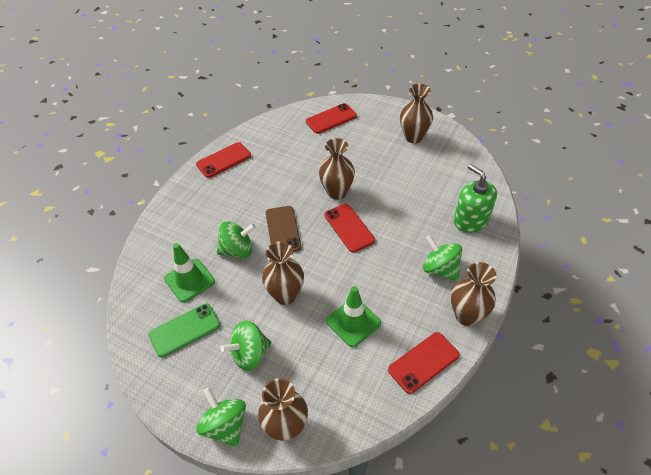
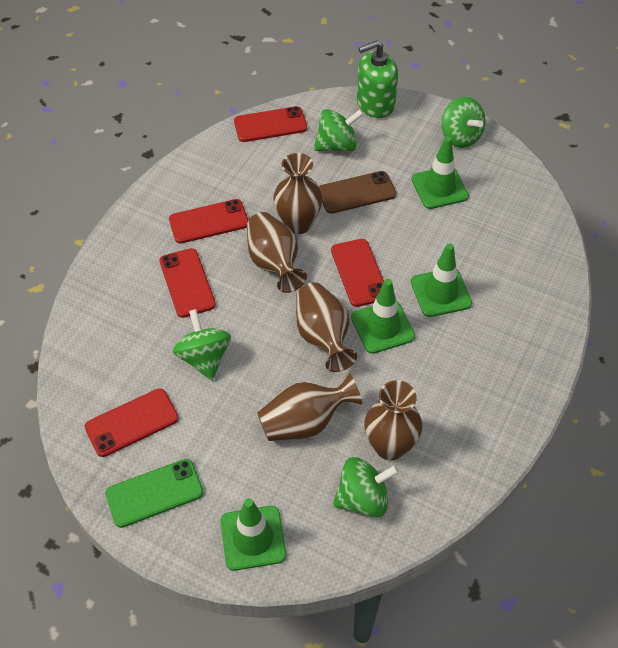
green traffic cone: [164,243,215,303] [326,286,381,347] = 2 -> [220,498,286,571] [351,279,415,354] [411,243,472,317] [412,136,469,209] = 4
red phone: [196,142,251,178] [306,103,357,134] [324,204,375,253] [388,332,460,394] = 4 -> [84,389,179,457] [159,248,216,318] [169,199,248,244] [234,106,307,142] [331,239,384,307] = 5

